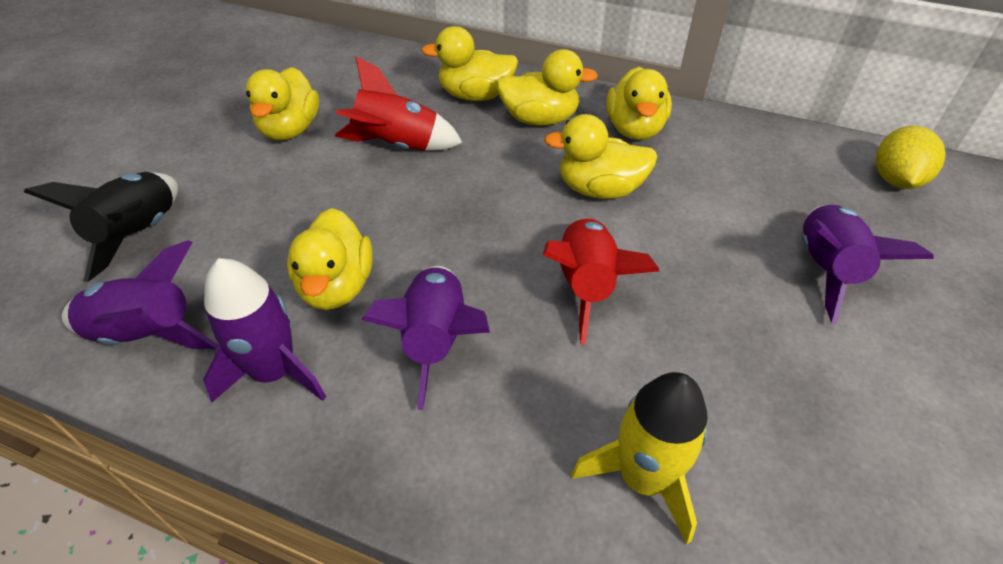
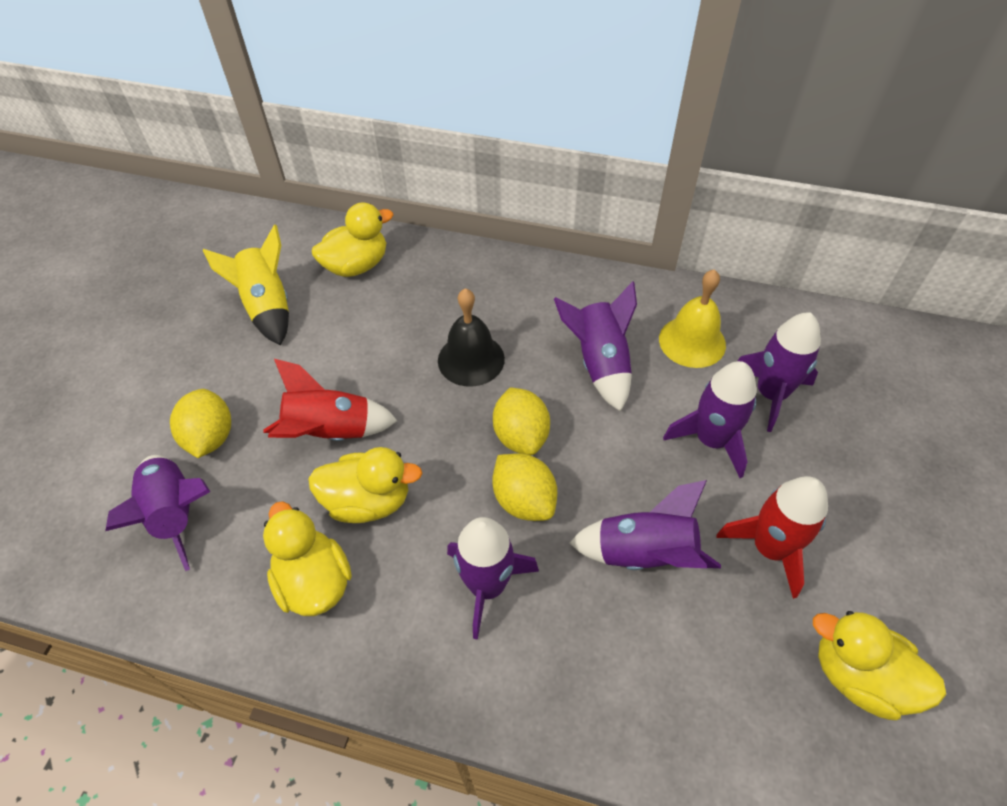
black bell: none = 0 -> [438,288,505,387] = 1
black rocket: [24,172,178,282] = 1 -> none = 0
purple rocket: [62,240,220,349] [203,258,326,402] [361,266,490,410] [803,205,934,324] = 4 -> [105,455,210,571] [447,517,539,640] [554,281,637,412] [570,480,721,570] [663,361,757,478] [738,312,821,432] = 6
yellow bell: none = 0 -> [659,269,726,368] = 1
yellow duck: [245,67,319,140] [287,208,373,310] [421,26,518,101] [496,49,598,126] [544,114,658,199] [606,67,672,140] = 6 -> [263,501,352,616] [308,447,422,523] [312,202,393,277] [813,611,946,720] = 4
yellow lemon: [876,126,946,189] = 1 -> [170,389,231,458] [492,453,557,521] [493,388,550,456] = 3

